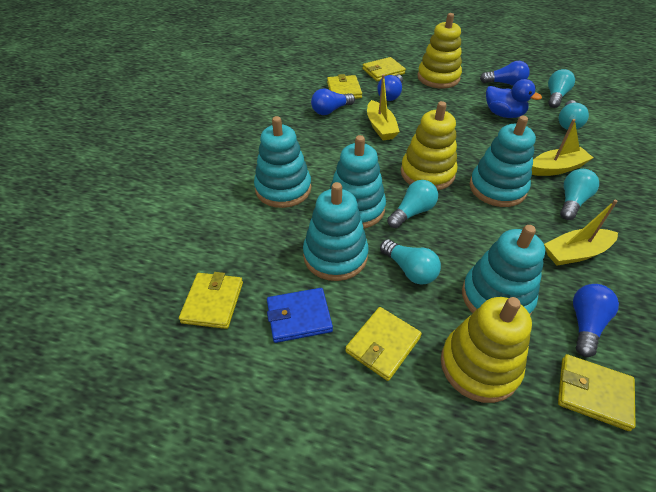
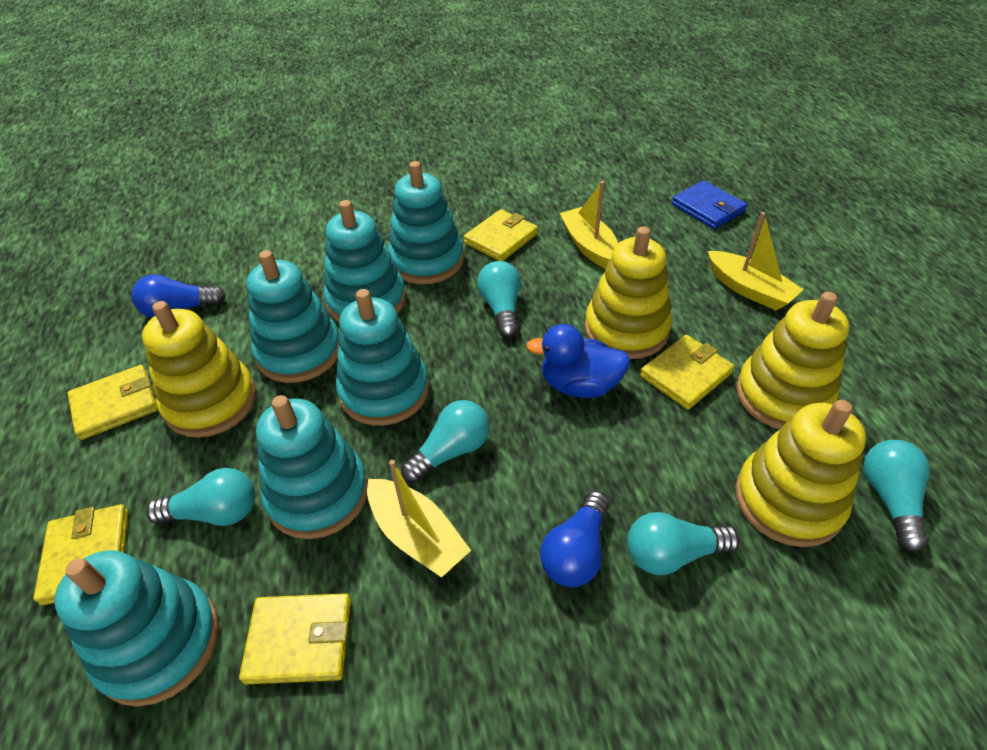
blue light bulb: [311,88,355,115] [377,74,403,101] [480,61,530,86] [573,284,619,357] = 4 -> [131,274,226,318] [540,491,609,587] = 2
turquoise stacking toy: [254,116,311,208] [303,182,369,281] [330,135,386,229] [462,225,545,315] [470,116,536,207] = 5 -> [54,550,219,707] [247,250,339,383] [256,395,368,539] [324,200,406,322] [336,289,429,426] [388,161,464,284] = 6
yellow stacking toy: [401,101,458,190] [417,13,462,88] [441,297,532,403] = 3 -> [142,301,256,438] [585,226,672,359] [735,400,866,547] [736,292,849,429] = 4

